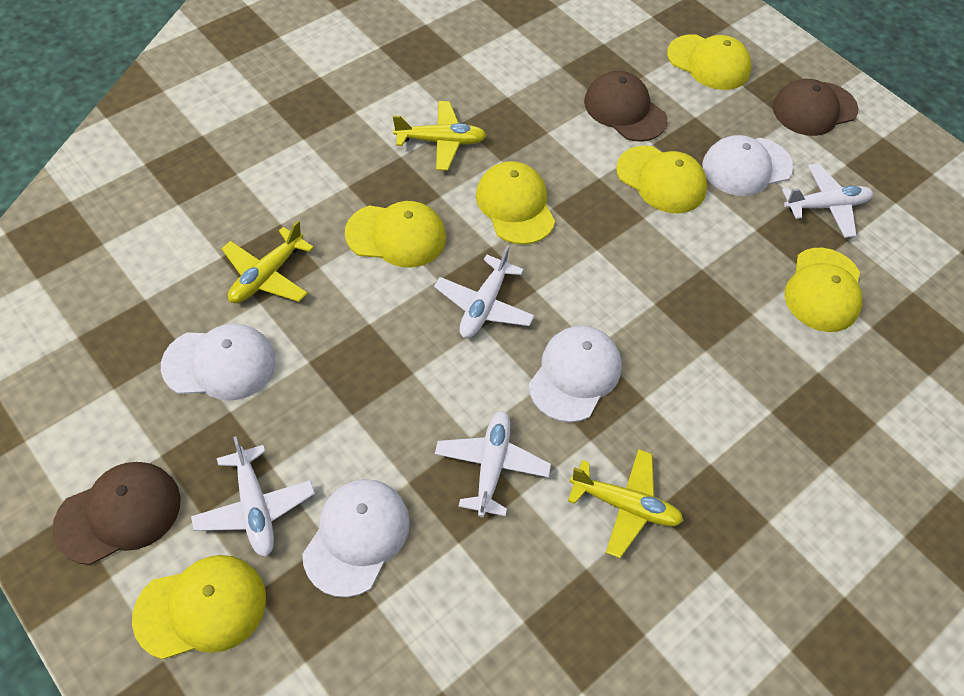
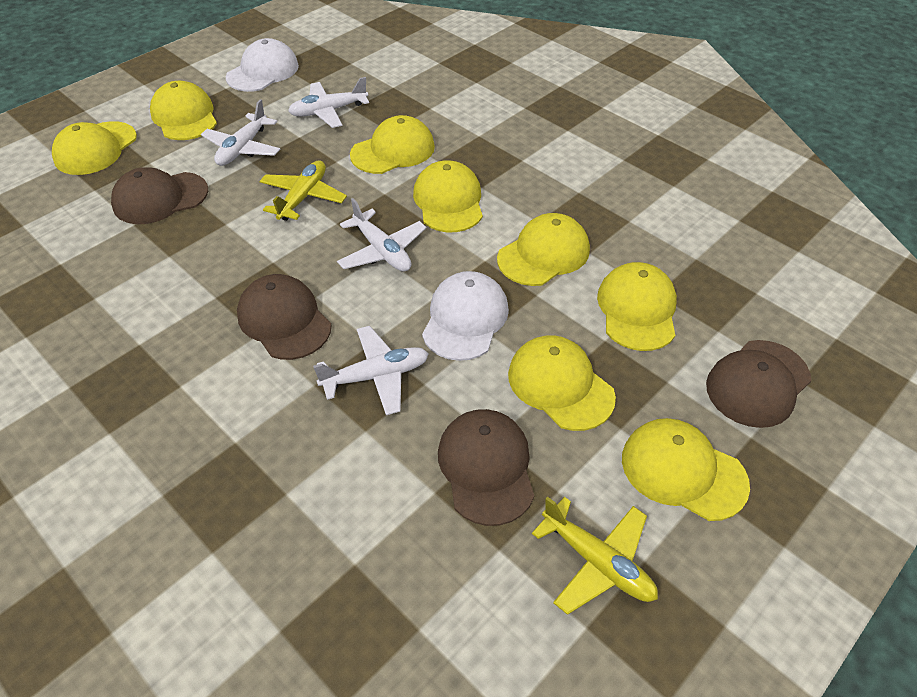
brown cap: [52,462,181,565] [584,71,667,141] [773,79,858,136] = 3 -> [111,167,208,224] [237,274,331,360] [438,409,534,526] [706,340,811,428] = 4
white cap: [161,323,276,401] [302,479,410,597] [529,326,622,422] [702,135,793,196] = 4 -> [226,38,299,92] [422,271,509,361] = 2
yellow cap: [132,555,266,660] [345,201,446,268] [476,161,555,245] [616,145,707,213] [667,35,751,90] [785,248,862,332] = 6 -> [52,121,137,175] [150,81,217,140] [350,115,435,174] [413,160,483,232] [497,213,590,286] [508,335,616,431] [597,262,677,351] [622,418,750,521] = 8
yellow plane: [221,220,314,303] [393,101,487,171] [568,449,684,558] = 3 -> [260,160,347,221] [532,497,658,615] = 2

